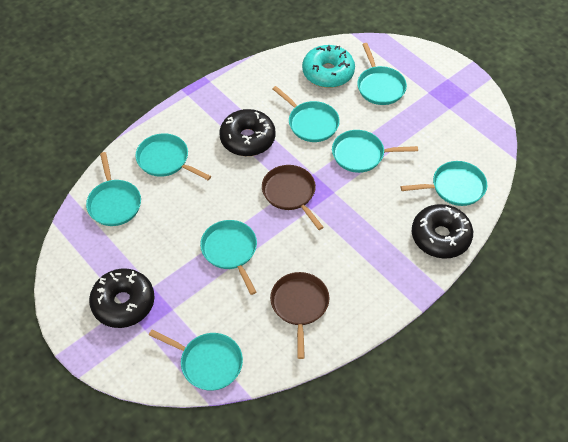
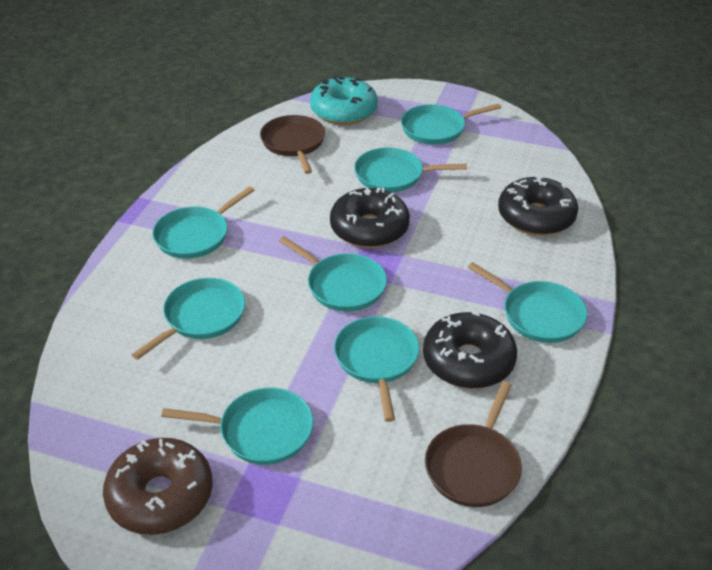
brown donut: none = 0 -> [103,438,213,535] = 1

